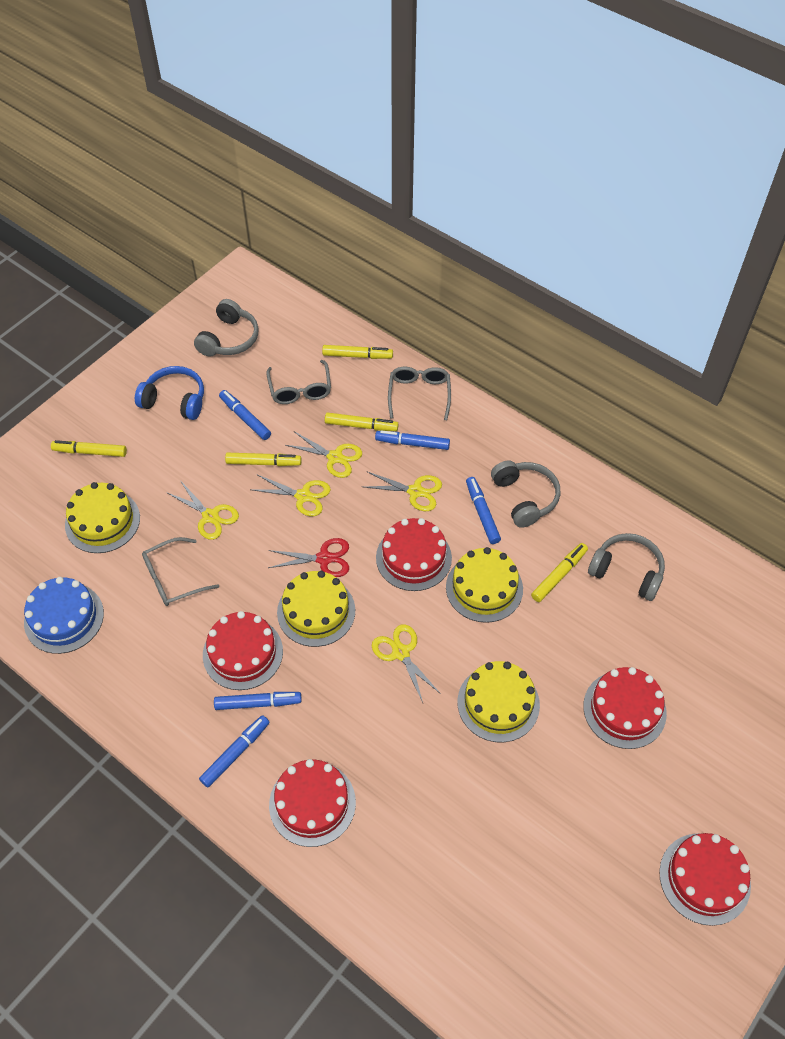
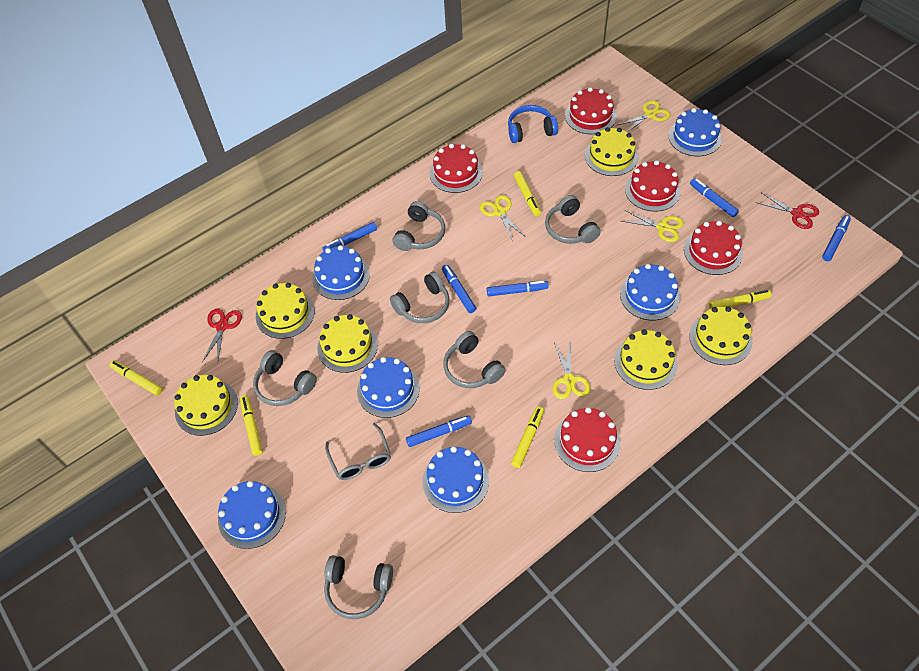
blue cake: [24,577,104,654] = 1 -> [218,481,286,549] [312,245,370,300] [357,357,420,418] [422,446,489,513] [620,264,680,320] [668,108,722,156] = 6
blue marker: [199,715,269,787] [214,692,302,710] [219,390,271,440] [375,430,450,450] [466,477,501,544] = 5 -> [323,222,377,251] [406,415,472,447] [442,265,476,313] [487,281,549,296] [690,178,739,217] [822,215,851,261] = 6
grey glasses: [142,537,219,606] [266,360,331,404] [388,367,451,420] = 3 -> [325,423,391,480] = 1
grey headphones: [194,299,259,357] [491,460,561,528] [588,533,665,601] = 3 -> [253,350,317,406] [324,555,393,619] [390,272,449,323] [393,201,445,251] [443,331,506,388] [545,195,601,244] = 6
red scissors: [268,538,349,577] = 1 -> [202,309,242,363] [755,193,819,229] = 2
yellow cake: [65,482,140,553] [277,571,355,647] [446,547,523,623] [457,661,540,742] = 4 -> [174,375,238,436] [256,283,315,339] [317,314,378,373] [585,127,638,176] [614,329,678,390] [689,306,752,365] = 6
yellow scissors: [166,482,239,540] [250,475,331,516] [286,432,362,478] [364,472,442,511] [372,624,441,703] = 5 -> [480,195,525,242] [553,341,590,399] [616,100,670,132] [621,210,684,242] = 4

